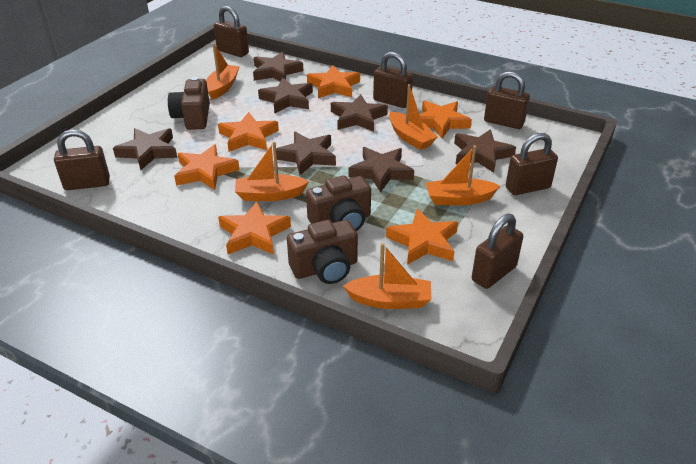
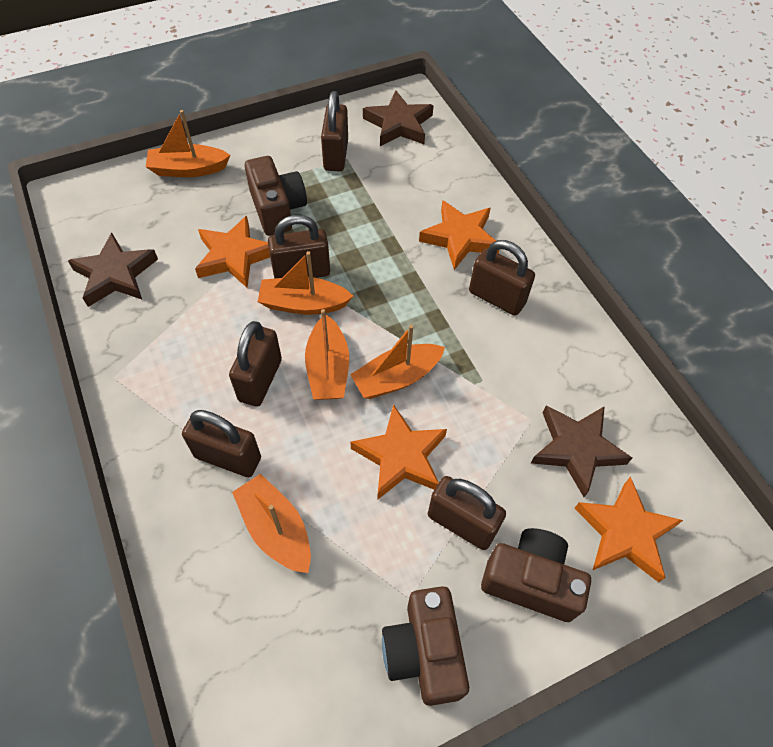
brown star: [113,128,177,170] [253,52,303,81] [258,78,313,114] [276,132,336,175] [331,94,388,132] [349,147,414,192] [454,129,516,173] = 7 -> [68,233,158,307] [363,91,434,146] [531,405,632,497] = 3
orange star: [174,144,240,190] [218,112,279,152] [218,201,291,255] [307,65,360,98] [386,208,458,265] [419,100,472,139] = 6 -> [195,216,270,288] [351,404,447,500] [419,200,499,270] [574,477,683,582] = 4

